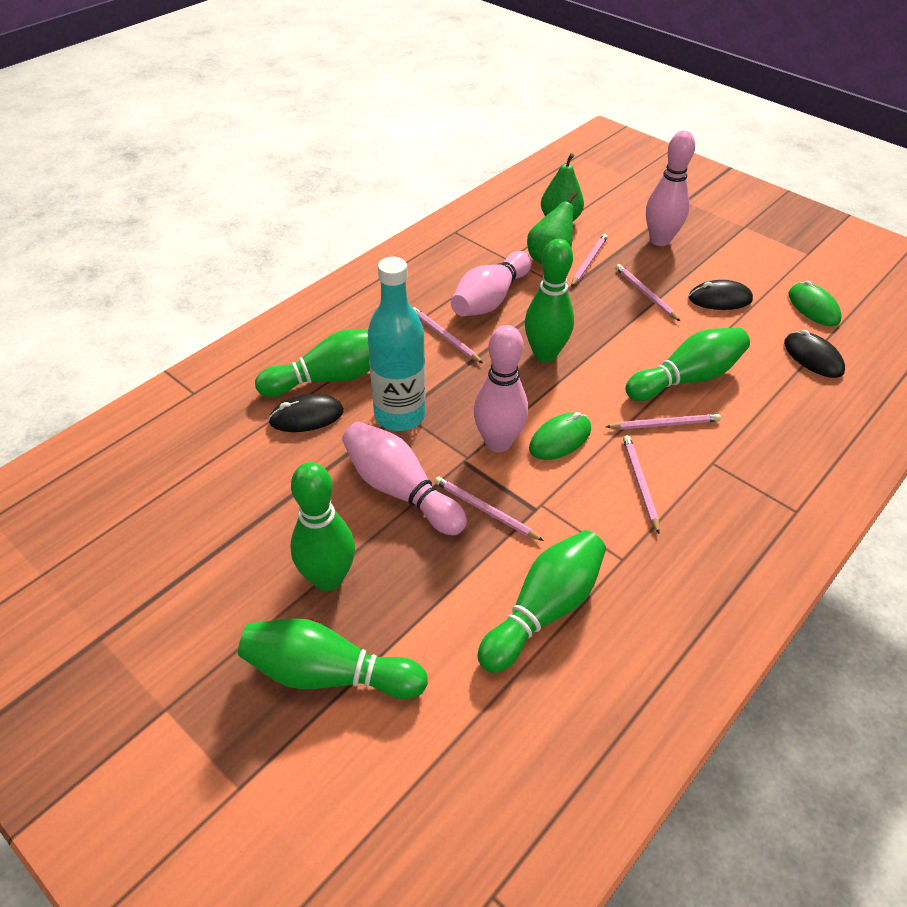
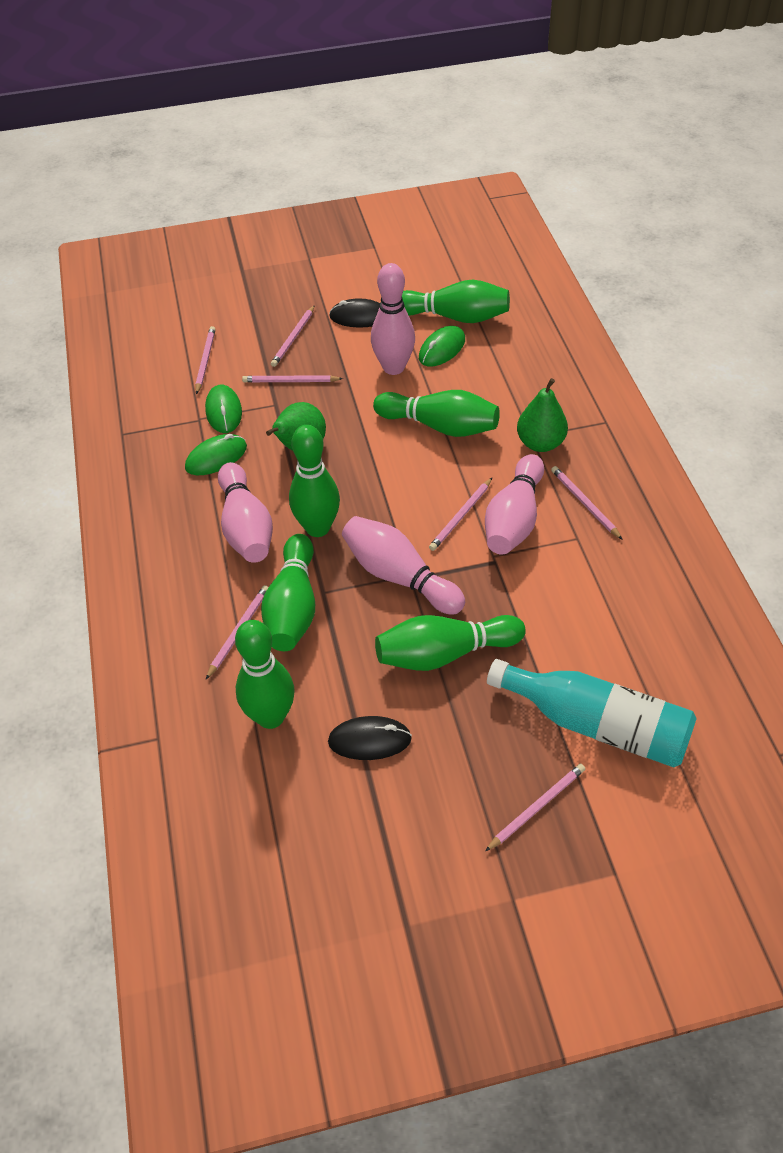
black mouse: [268,394,344,432] [689,280,753,310] [784,330,845,378] = 3 -> [328,716,412,760] [329,298,380,328] = 2
green mouse: [529,412,591,460] [789,280,842,326] = 2 -> [185,434,247,475] [205,385,242,433] [419,326,465,366] = 3
pink pencil: [413,307,483,363] [434,476,544,541] [571,234,608,287] [606,414,721,430] [616,264,680,321] [623,435,660,534] = 6 -> [195,326,216,394] [206,585,269,679] [242,375,343,383] [271,305,315,367] [429,478,492,551] [485,764,585,851] [551,466,623,540] = 7

